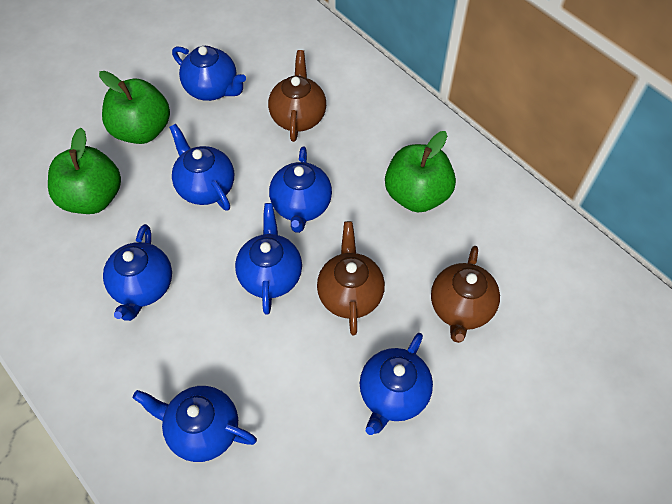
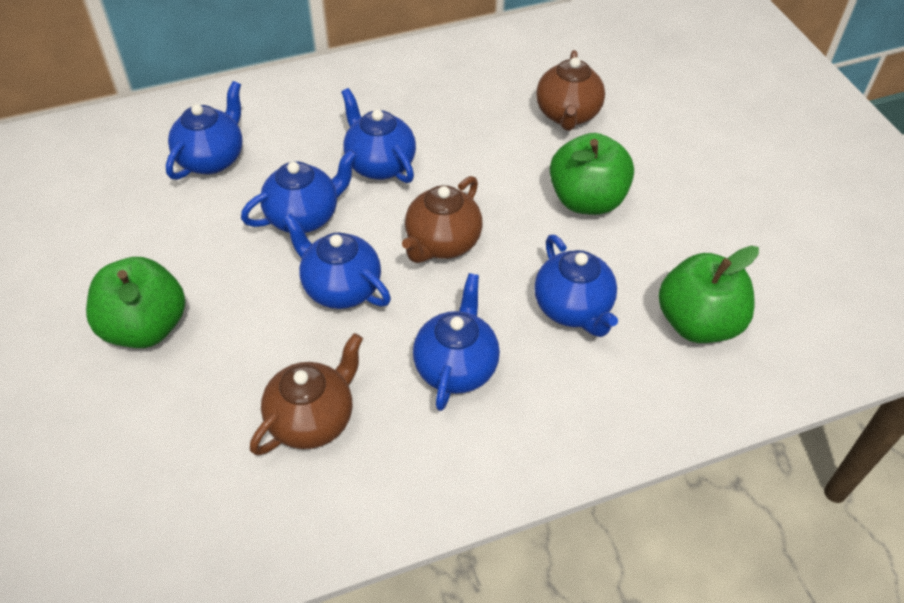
blue teapot: [103,224,172,321] [133,386,257,462] [169,124,234,211] [172,46,246,101] [235,203,302,315] [269,147,332,233] [360,333,433,435] = 7 -> [166,81,243,180] [241,149,357,233] [283,214,391,309] [341,88,416,183] [413,273,500,411] [534,235,618,337] = 6

